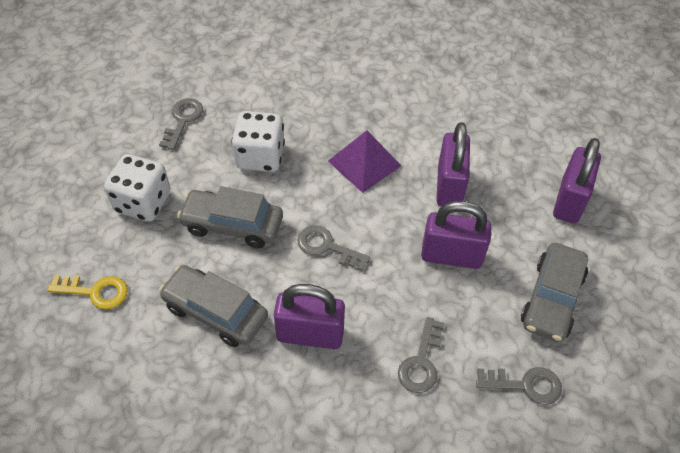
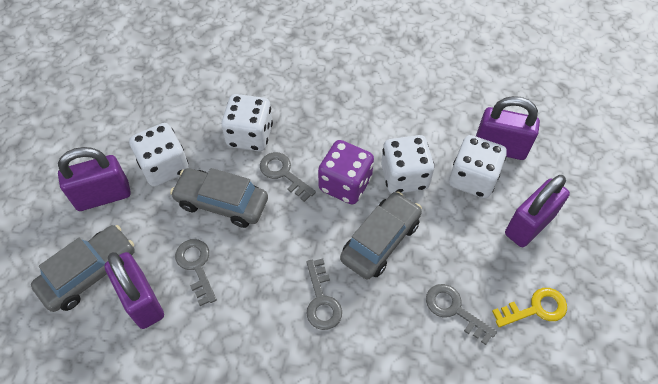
purple dice: none = 0 -> [318,140,374,205] = 1
purple pyramid: [328,130,401,193] = 1 -> none = 0
white dice: [104,154,171,222] [232,111,285,172] = 2 -> [129,123,189,187] [221,94,273,151] [381,135,435,194] [449,135,507,198] = 4

